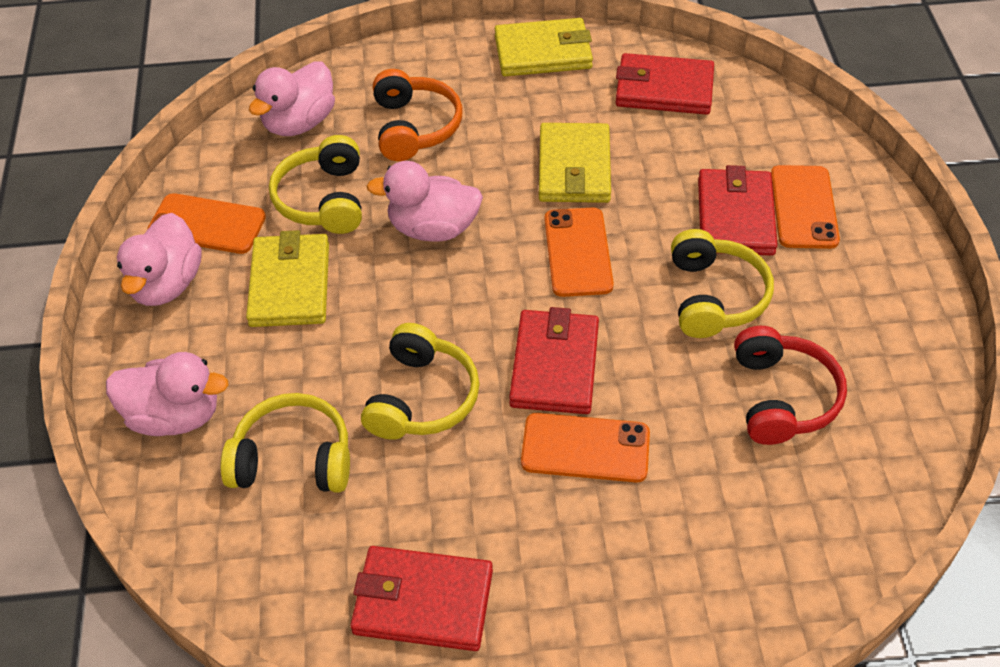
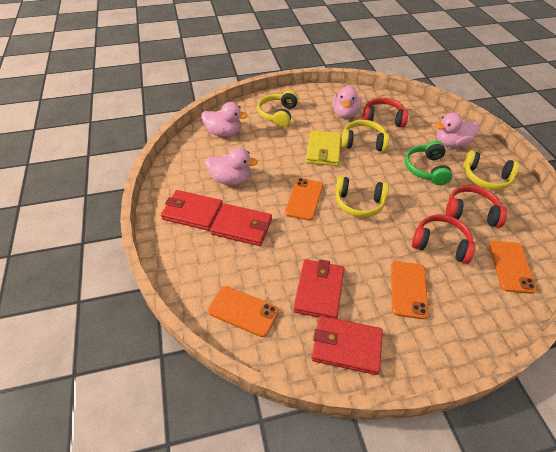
green headphones: none = 0 -> [405,141,453,185] = 1
orange headphones: [373,69,463,161] = 1 -> none = 0
red headphones: [734,326,847,445] = 1 -> [362,98,408,127] [412,215,476,264] [446,185,507,228] = 3
yellow wallet: [246,230,329,327] [495,18,593,76] [539,123,611,203] = 3 -> [306,130,341,166] = 1

